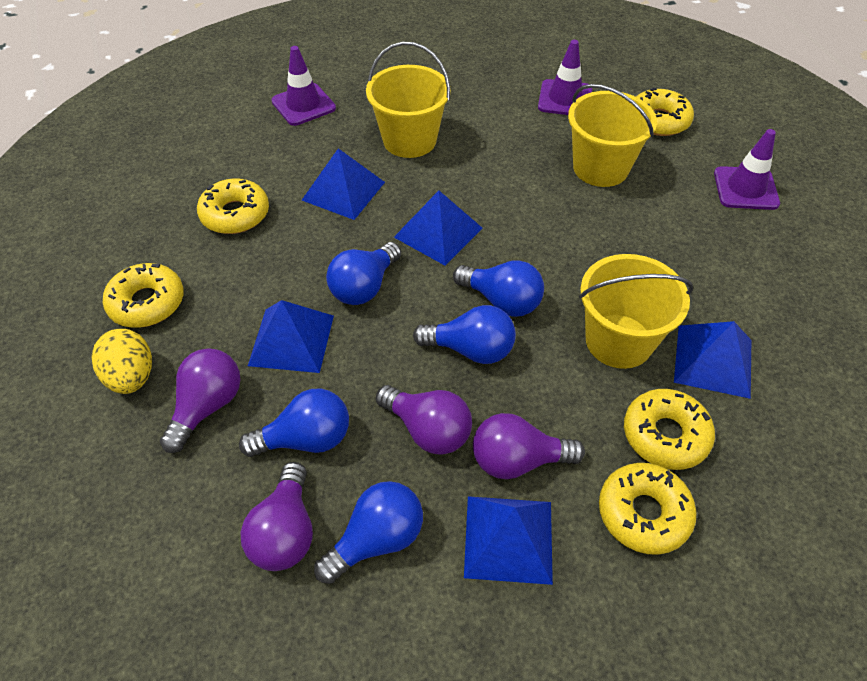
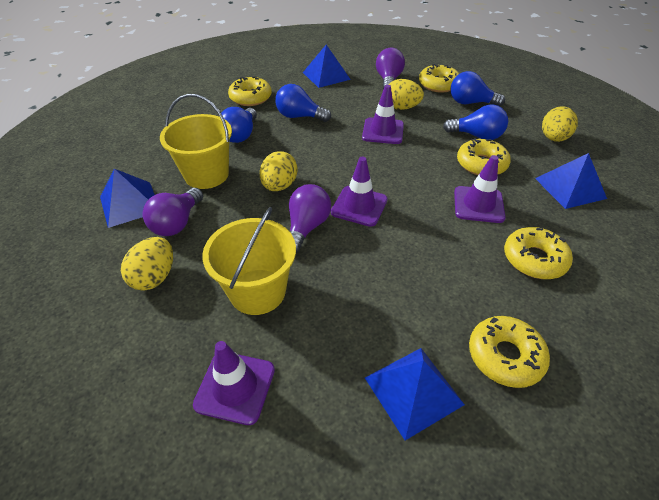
blue light bulb: [239,389,349,457] [314,481,423,584] [326,242,401,305] [413,305,516,364] [453,260,544,317] = 5 -> [219,107,257,143] [275,84,331,122] [443,105,508,140] [451,71,505,106] = 4
blue pyramid: [248,300,334,373] [302,148,385,220] [394,190,483,266] [464,496,553,585] [674,321,751,399] = 5 -> [100,169,155,228] [303,45,351,88] [365,348,465,441] [535,153,607,209] = 4
purple light bulb: [160,348,240,453] [240,462,313,571] [376,385,472,455] [473,413,585,479] = 4 -> [142,188,203,236] [289,184,331,253] [376,48,405,90] = 3
purple traffic cone: [271,46,336,126] [538,40,592,115] [714,129,780,210] = 3 -> [193,341,275,425] [331,157,387,227] [362,85,404,144] [454,155,505,223] = 4
yellow bucket: [366,42,451,158] [568,84,657,187] [579,254,693,369] = 3 -> [160,94,232,189] [202,207,296,315] = 2
yellow egg: [91,329,152,394] = 1 -> [121,237,173,291] [260,151,298,191] [388,79,424,110] [542,106,578,142] = 4

